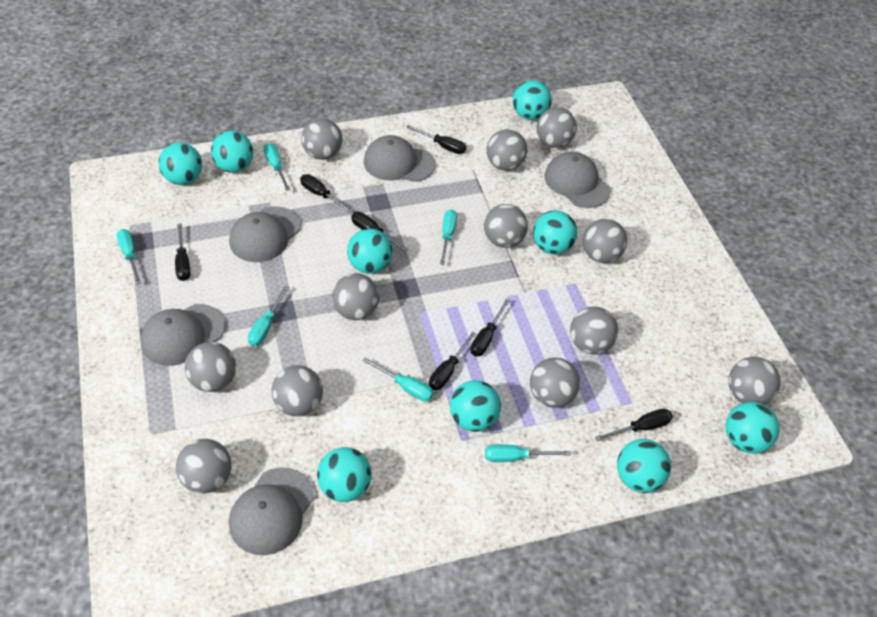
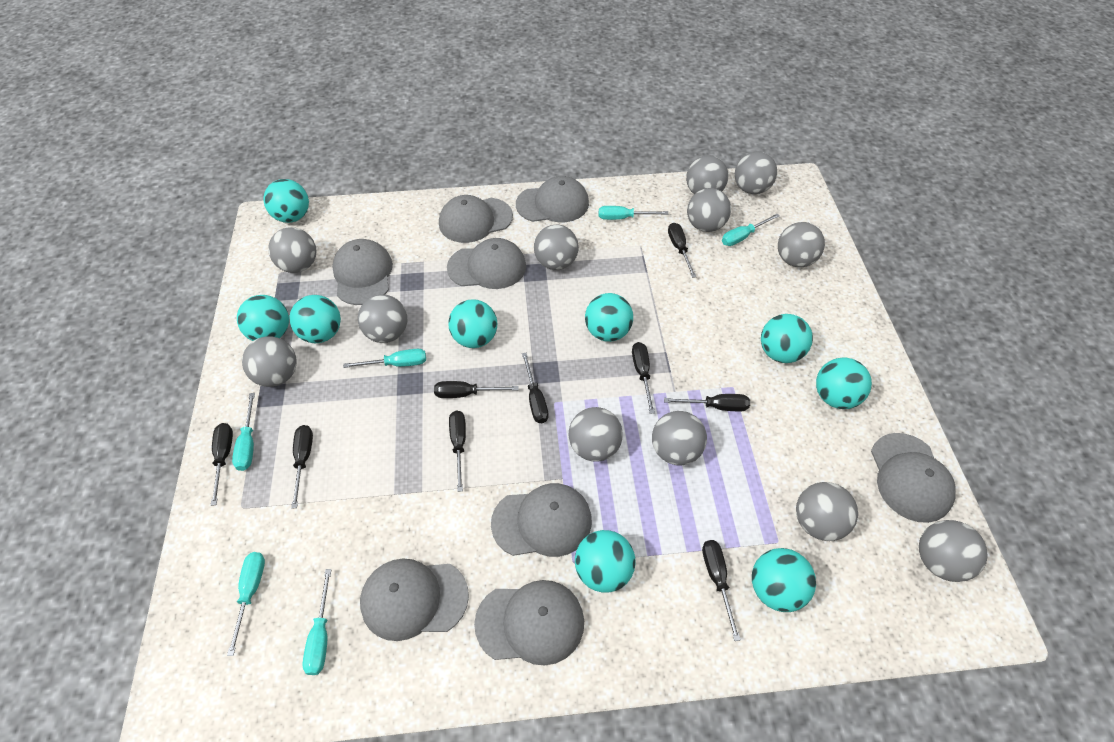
black screwdriver: [175,224,190,281] [300,174,353,213] [351,212,409,252] [407,125,466,154] [429,332,477,390] [470,299,510,357] [595,409,673,441] = 7 -> [211,423,233,506] [291,425,313,509] [434,381,519,398] [449,411,466,492] [522,353,548,423] [632,342,655,414] [664,394,750,411] [668,223,696,278] [702,540,741,641] = 9
grey cap: [140,304,225,366] [229,207,301,262] [229,467,314,555] [364,135,436,182] [545,152,611,208] = 5 -> [332,239,393,305] [360,559,469,641] [439,195,513,243] [447,238,526,289] [474,580,584,665] [491,483,592,557] [516,176,589,222] [871,433,956,523] = 8

